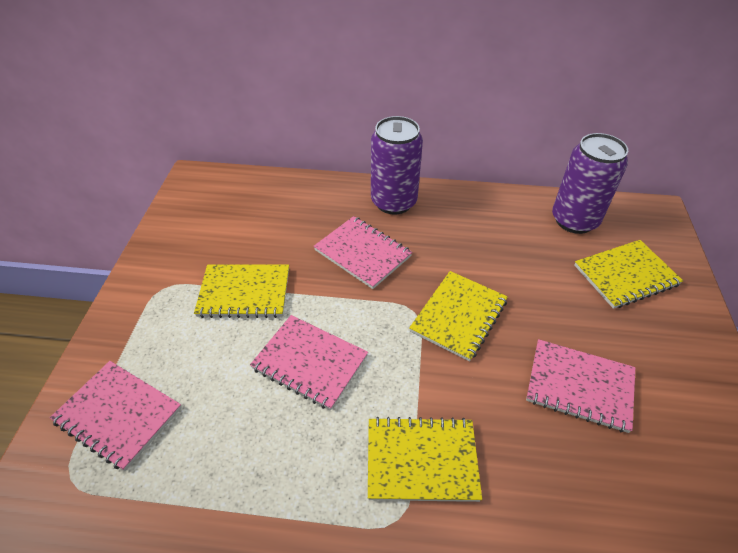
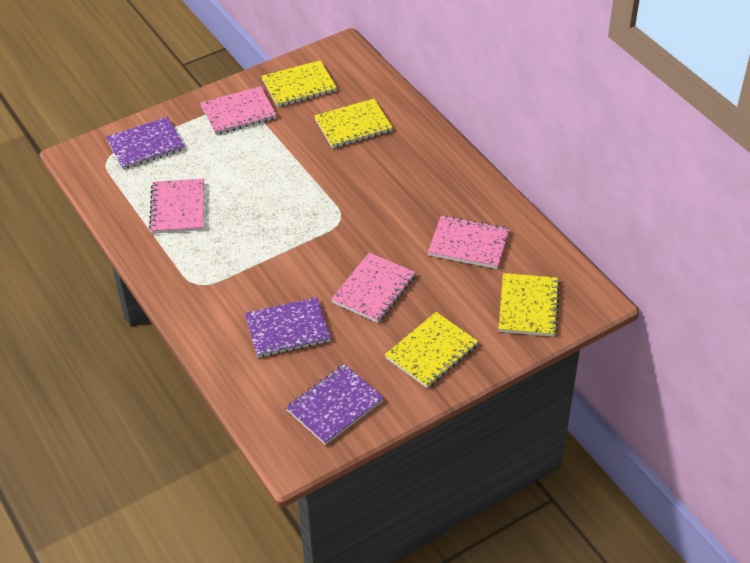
purple can: [371,116,423,215] [552,133,628,234] = 2 -> none = 0
purple notebook: none = 0 -> [106,117,185,170] [245,297,331,358] [286,364,384,445] = 3

